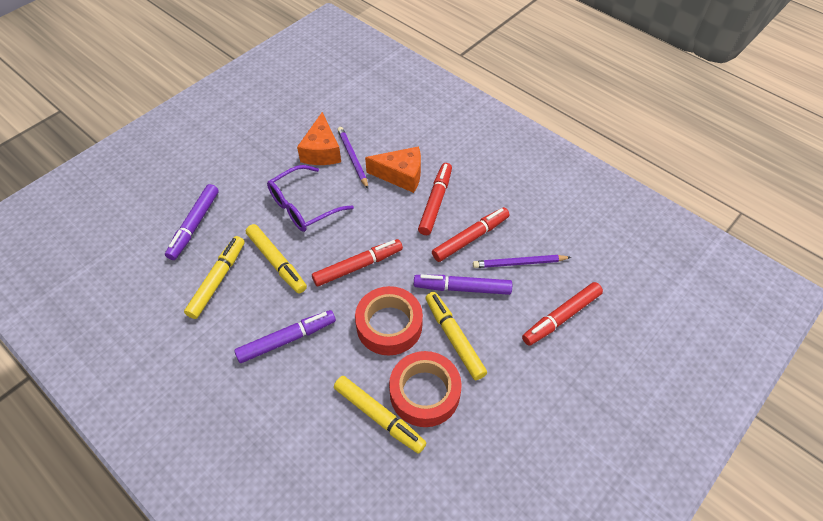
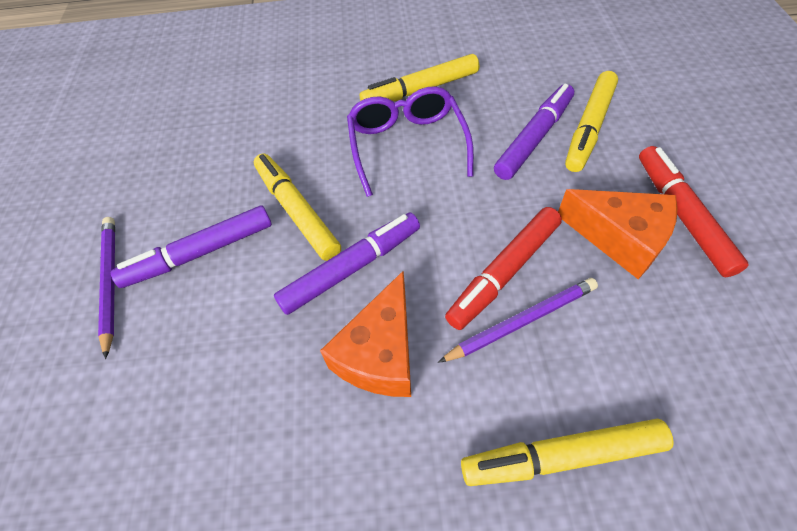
red marker: [312,239,403,287] [418,163,452,235] [432,207,509,262] [522,282,603,346] = 4 -> [445,207,562,330] [639,146,749,277] = 2
red tape: [355,286,423,355] [389,351,462,427] = 2 -> none = 0

